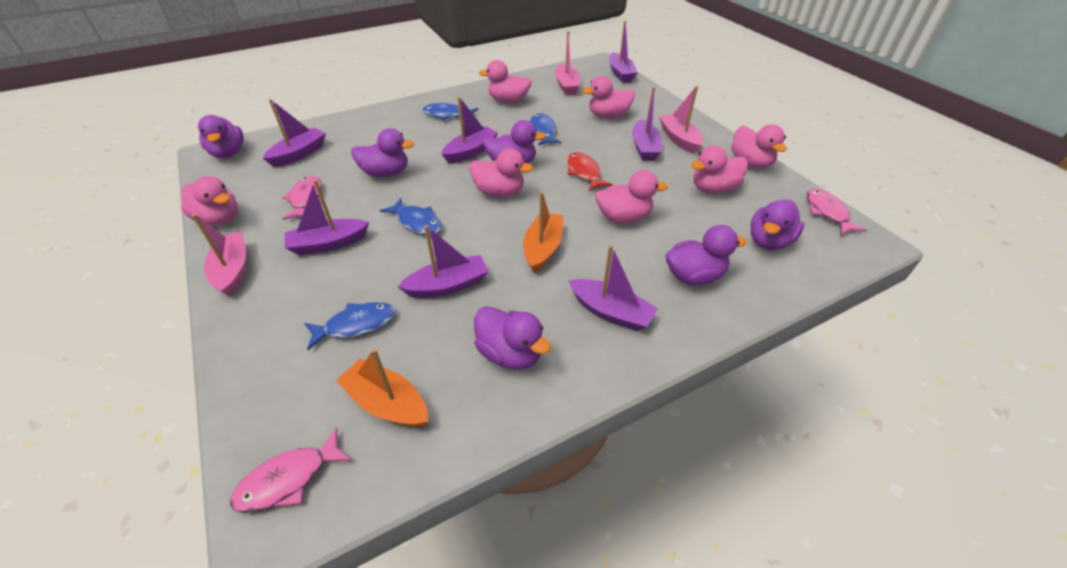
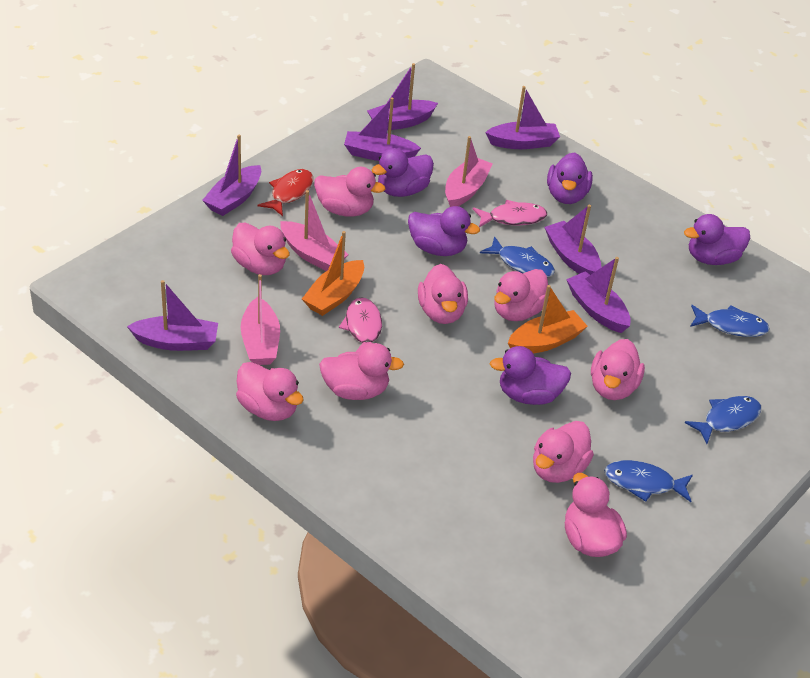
pink duck: [181,176,238,226] [469,149,533,197] [479,60,532,103] [582,76,635,119] [595,170,668,223] [691,146,748,194] [731,124,787,168] = 7 -> [231,223,290,275] [236,362,304,421] [314,167,385,217] [319,343,404,400] [418,264,468,324] [494,269,548,321] [533,421,594,483] [565,473,627,557] [591,339,645,400] = 9
pink fish: [230,427,352,513] [282,176,322,220] [807,189,867,235] = 3 -> [339,297,382,352] [473,200,547,227] = 2
purple duck: [198,115,244,158] [351,128,414,177] [474,306,551,370] [483,120,546,164] [666,225,747,285] [750,200,804,250] = 6 -> [372,148,434,197] [408,206,480,256] [490,346,571,405] [547,152,593,204] [684,214,750,265] = 5

